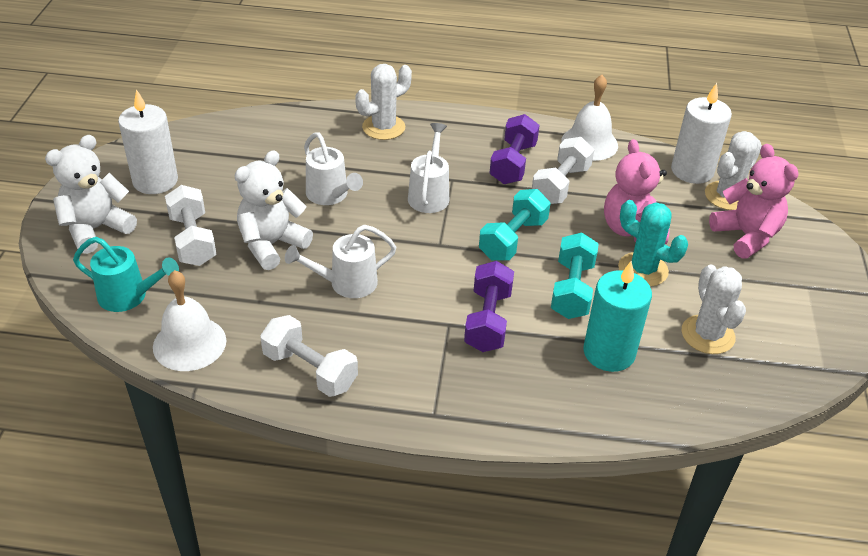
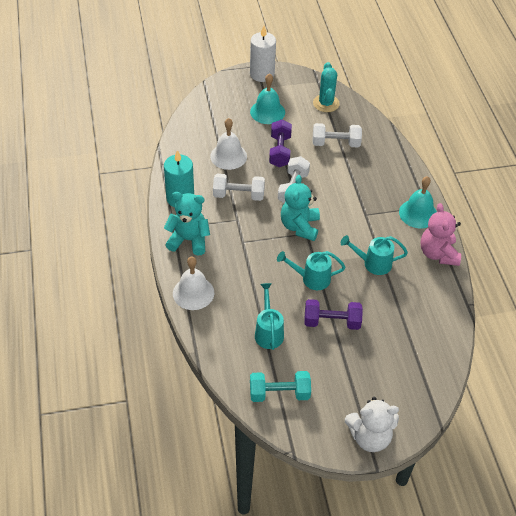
pink teddy bear: [604,139,670,244] [709,144,799,259] = 2 -> [421,203,461,266] = 1
turquoise bell: none = 0 -> [250,73,285,124] [399,176,437,229] = 2
turquoise dumbbell: [479,189,551,261] [551,232,599,319] = 2 -> [250,371,311,402] = 1
turquoise teddy bear: none = 0 -> [164,192,210,255] [281,175,320,241] = 2
turquoise watering can: [73,237,179,312] = 1 -> [255,283,284,350] [277,251,346,290] [341,235,408,275] = 3
white cactus: [355,64,412,140] [682,265,746,354] [705,131,762,210] = 3 -> none = 0
white candle: [118,89,178,194] [671,83,732,184] = 2 -> [250,26,276,82] = 1
white teddy bear: [45,135,137,254] [234,150,313,270] = 2 -> [345,397,399,452] = 1
white watering can: [285,225,396,298] [304,132,363,205] [408,123,449,213] = 3 -> none = 0

